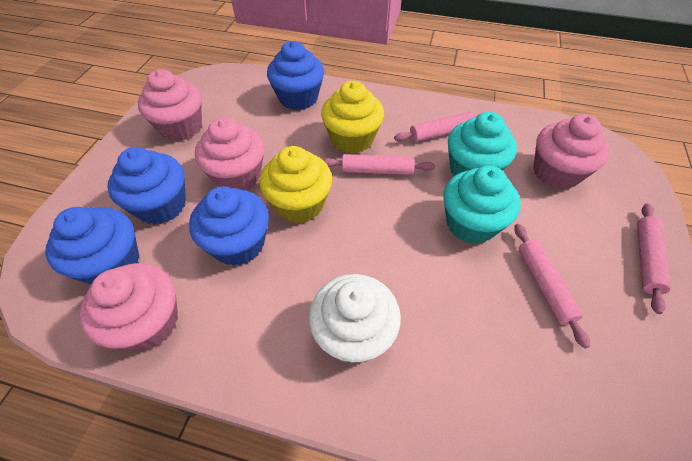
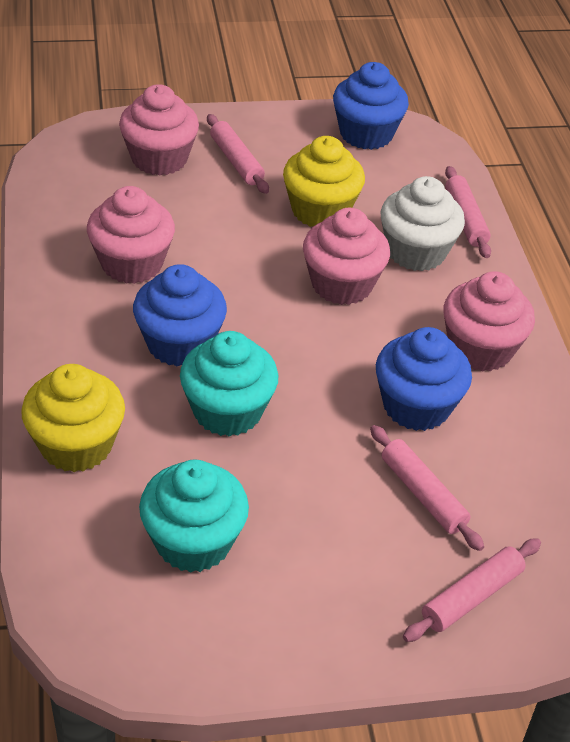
blue cupcake: [45,207,140,285] [107,147,186,225] [189,186,269,266] [267,41,324,110] = 4 -> [133,264,227,366] [333,62,409,150] [376,327,472,431] = 3

